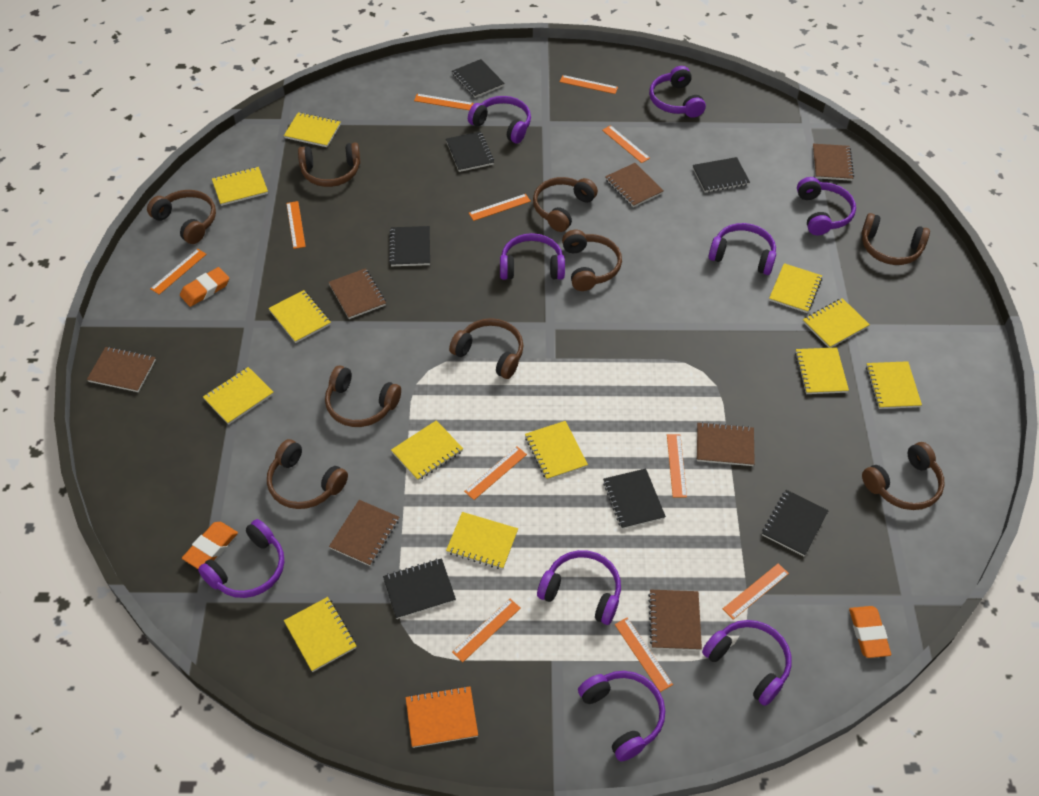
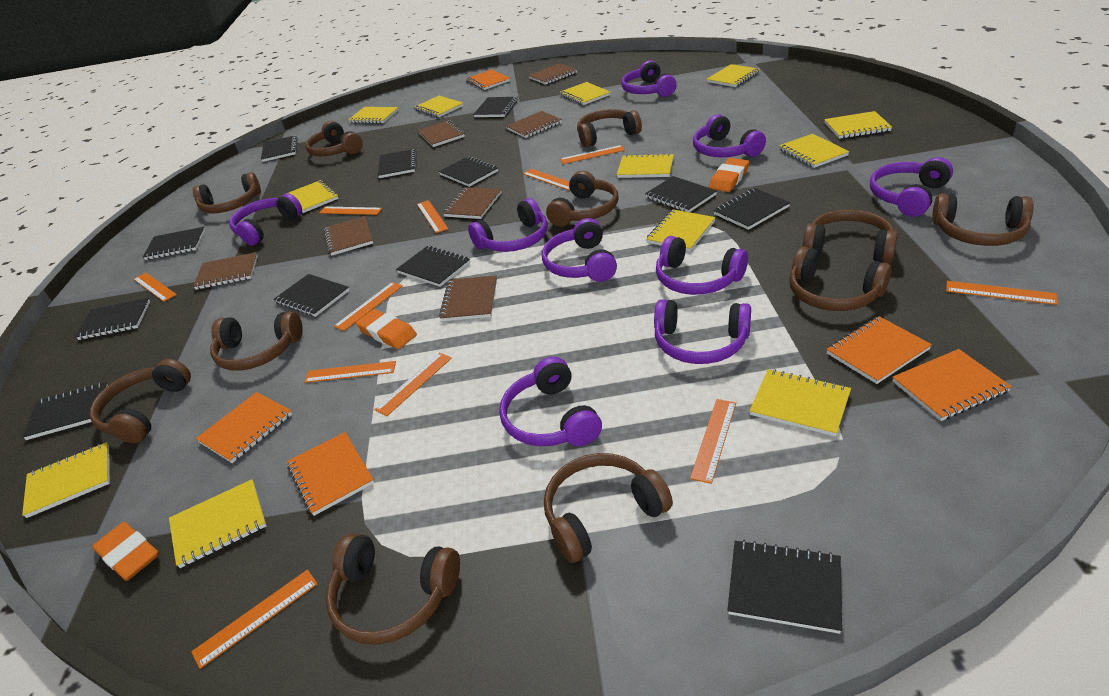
black notebook: [383,558,456,619] [389,226,430,266] [446,131,494,172] [452,59,505,98] [603,468,666,529] [692,157,750,193] [762,490,829,556] = 7 -> [22,382,108,440] [75,298,150,340] [143,227,205,260] [261,135,297,162] [274,274,349,317] [378,149,417,178] [396,246,470,287] [439,156,498,187] [473,97,518,117] [645,176,717,212] [713,188,790,230] [727,540,842,634] = 12
brown headphones: [147,190,216,244] [267,439,348,509] [298,143,360,187] [325,366,401,427] [449,318,524,379] [533,177,598,232] [562,230,622,291] [862,213,930,265] [862,442,945,510] = 9 -> [90,359,191,444] [193,172,261,214] [210,311,303,371] [305,121,363,156] [326,533,460,645] [544,453,673,563] [546,171,618,227] [577,109,642,147] [789,246,892,311] [803,210,897,263] [932,193,1034,246] = 11
orange notebook: [406,686,478,748] = 1 -> [196,392,292,463] [287,432,374,516] [466,69,510,90] [826,316,932,384] [893,349,1012,421] = 5

